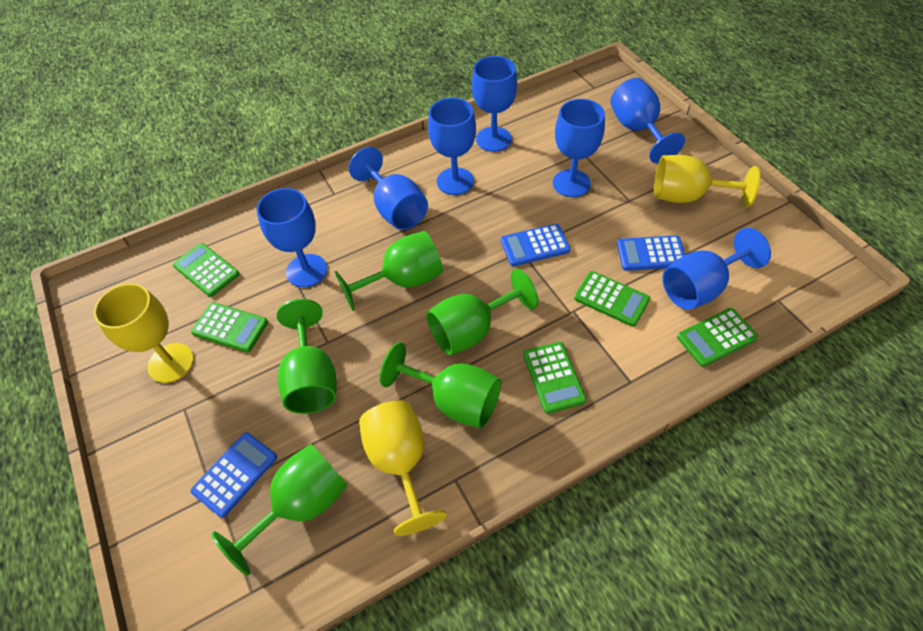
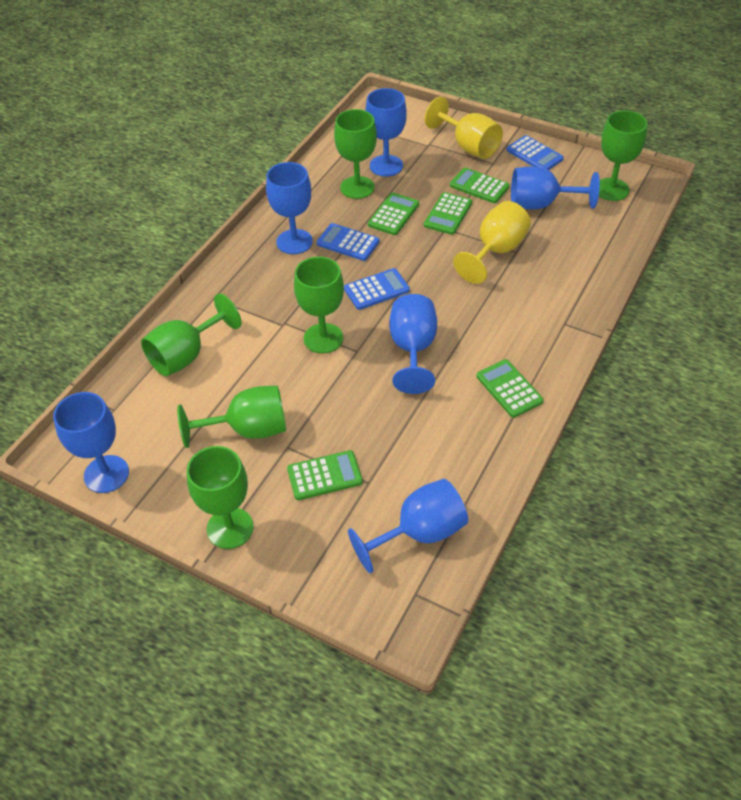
blue goblet: [257,188,327,287] [349,147,428,230] [428,98,476,195] [472,56,517,152] [553,99,605,197] [610,78,685,163] [662,228,771,310] = 7 -> [53,392,129,493] [266,162,313,254] [348,479,468,573] [365,88,407,177] [389,294,437,394] [511,166,600,210] = 6
green goblet: [211,444,348,576] [277,299,337,414] [334,231,443,311] [380,342,501,428] [426,269,538,355] = 5 -> [141,293,242,376] [177,386,286,448] [187,446,254,549] [294,257,344,354] [334,109,377,199] [599,110,647,201] = 6
yellow goblet: [94,283,194,383] [359,400,447,536] [654,155,760,207] = 3 -> [425,97,503,159] [453,201,531,284] = 2

